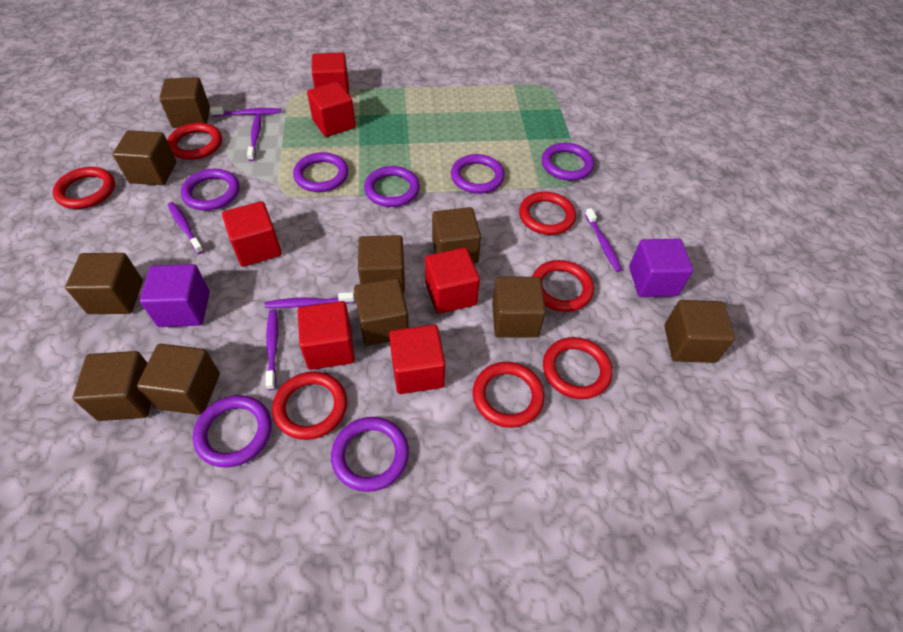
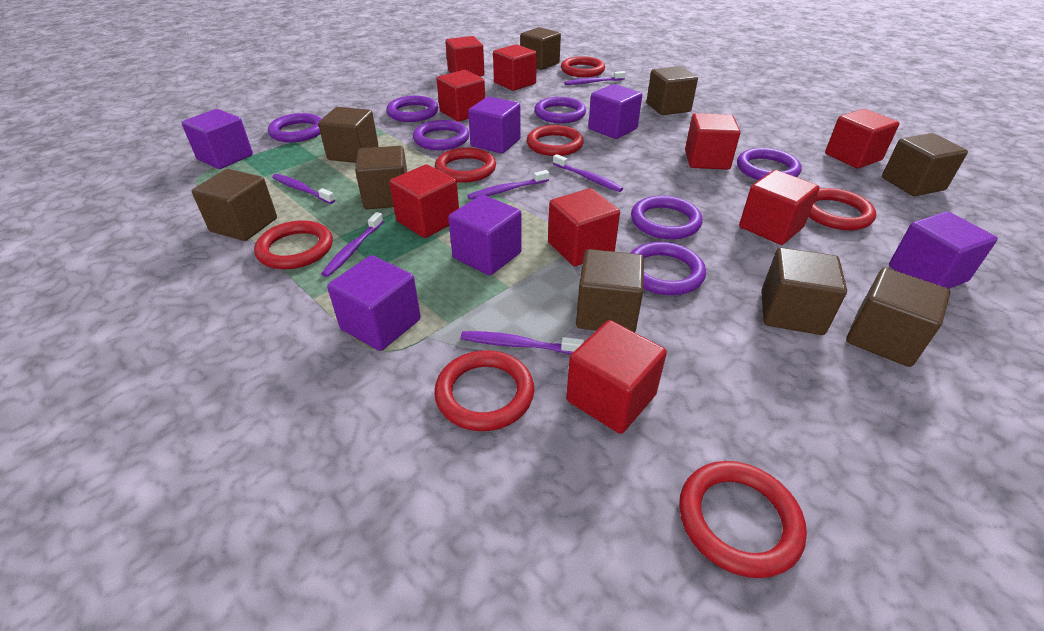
brown cube: [65,253,143,314] [73,351,151,421] [113,130,176,185] [137,344,220,415] [159,77,210,128] [354,278,409,346] [358,235,405,293] [432,207,481,264] [492,277,546,338] [664,300,735,363] = 10 -> [192,169,277,241] [318,107,378,163] [355,146,407,209] [520,27,561,70] [576,249,644,332] [647,66,698,115] [761,247,847,335] [846,268,950,367] [882,133,968,196] = 9
purple cube: [140,264,210,327] [629,239,693,297] = 2 -> [182,109,253,169] [327,255,421,351] [448,195,521,275] [468,97,520,153] [588,84,642,139] [889,212,998,289] = 6
red cube: [222,201,282,267] [298,301,355,370] [307,82,356,137] [312,52,349,94] [389,324,445,394] [425,247,480,314] = 6 -> [389,164,459,238] [437,70,485,122] [445,36,484,77] [493,44,537,91] [548,188,620,266] [566,320,667,434] [685,113,741,170] [739,170,820,245] [825,109,899,169] = 9

